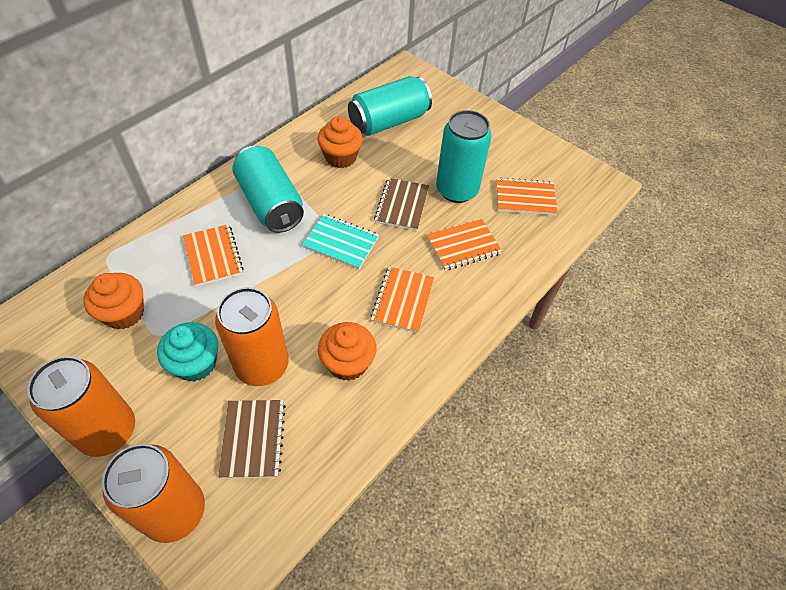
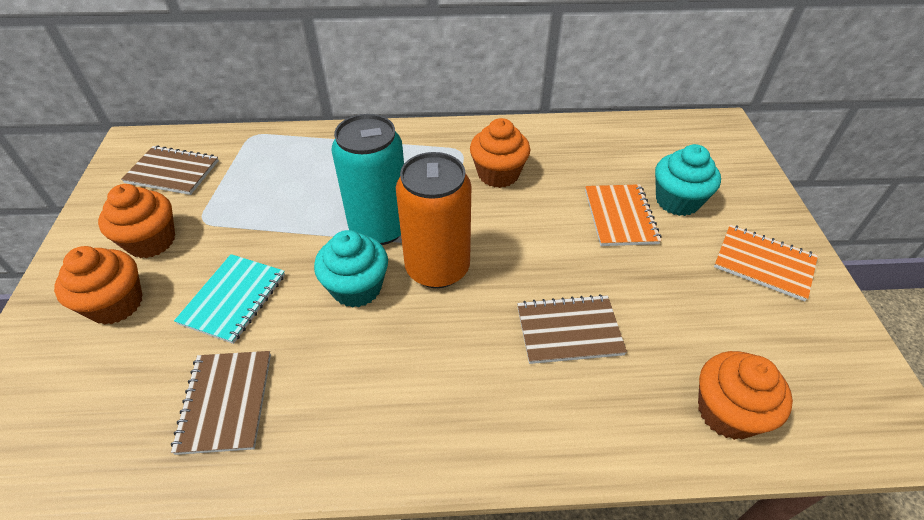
brown notebook: [218,400,286,479] [374,178,429,231] = 2 -> [121,146,219,195] [171,351,271,455] [517,294,627,364] = 3
orange can: [27,356,135,457] [102,444,205,543] [215,287,289,386] = 3 -> [396,152,471,288] = 1
orange cupcake: [83,273,144,330] [317,116,363,168] [318,322,376,381] = 3 -> [54,246,142,325] [98,184,175,258] [470,118,530,188] [698,351,793,440] = 4
orange notebook: [183,224,244,287] [370,267,434,333] [427,219,502,271] [496,177,558,216] = 4 -> [585,184,662,246] [714,225,818,301] = 2
turquoise can: [232,145,304,233] [348,76,432,136] [436,110,492,203] = 3 -> [332,114,404,245] = 1
turquoise cupcake: [157,322,218,382] = 1 -> [314,230,388,308] [655,144,721,216] = 2

